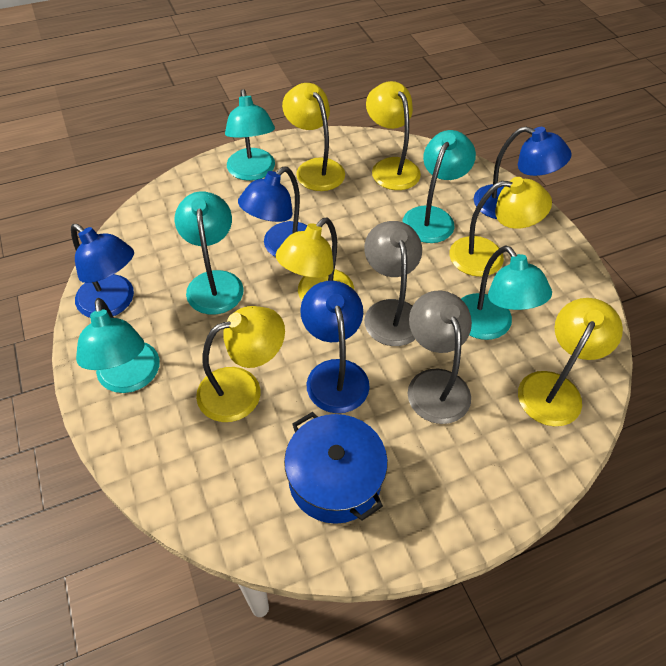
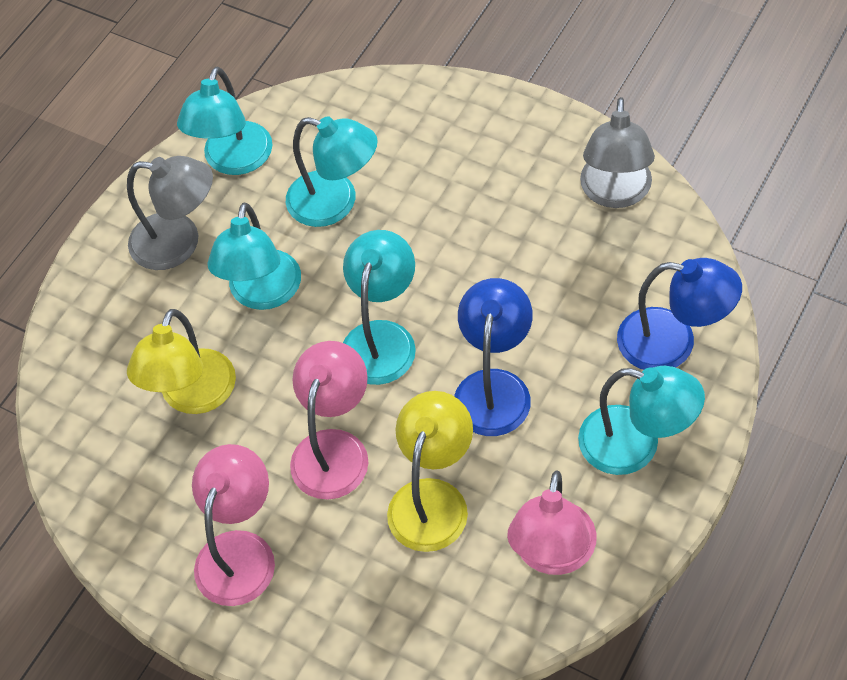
blue lamp: [71,224,134,318] [238,167,307,257] [300,281,370,413] [474,126,572,219] = 4 -> [454,278,533,436] [617,258,742,370] = 2
blue pot: [284,412,388,524] = 1 -> none = 0
pink lamp: none = 0 -> [192,444,275,606] [290,341,368,500] [507,471,596,575] = 3
yellow lamp: [196,306,285,422] [276,217,354,300] [282,83,345,191] [366,81,421,190] [449,177,552,277] [518,298,623,426] = 6 -> [127,309,236,414] [387,391,473,552] = 2

